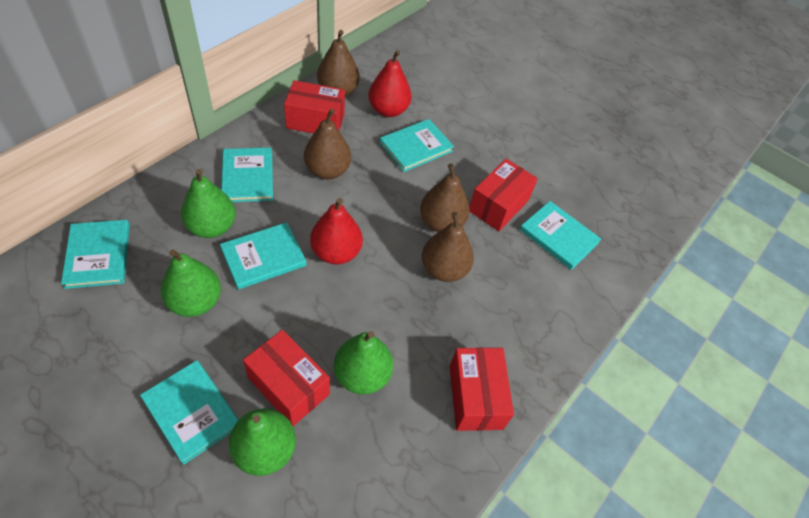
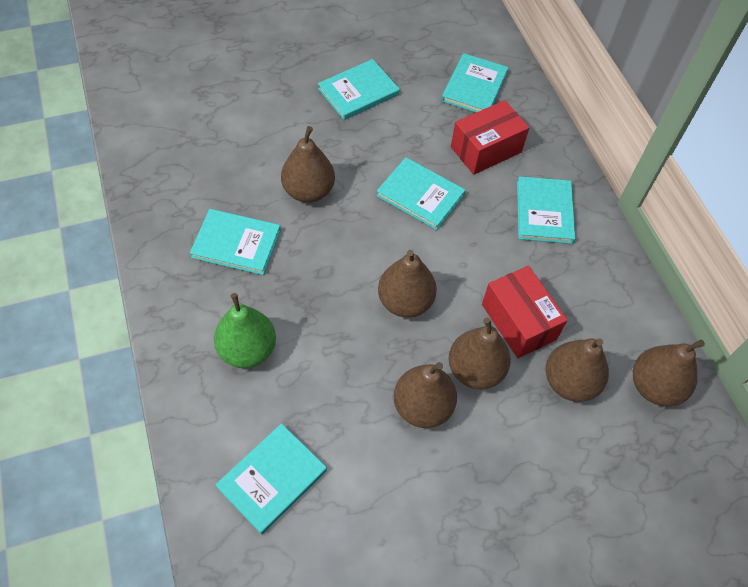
brown pear: [304,109,351,179] [317,30,360,96] [420,164,470,232] [422,212,474,282] = 4 -> [281,126,335,203] [378,250,437,318] [393,362,457,428] [448,318,511,389] [546,338,609,402] [633,340,705,406] = 6
green pear: [161,250,221,317] [181,169,236,238] [229,408,296,476] [334,331,393,395] = 4 -> [214,293,276,368] = 1
red box: [243,330,330,426] [284,80,345,134] [450,347,514,431] [469,159,538,231] = 4 -> [451,100,529,175] [482,266,567,358] = 2
red pear: [310,198,363,264] [369,50,412,117] = 2 -> none = 0

